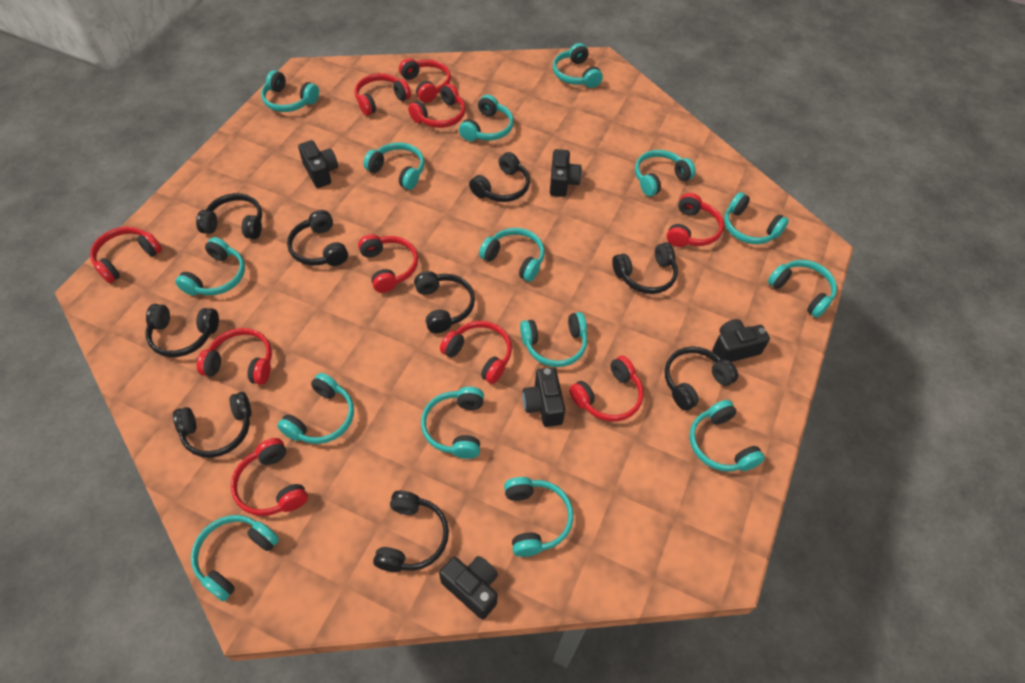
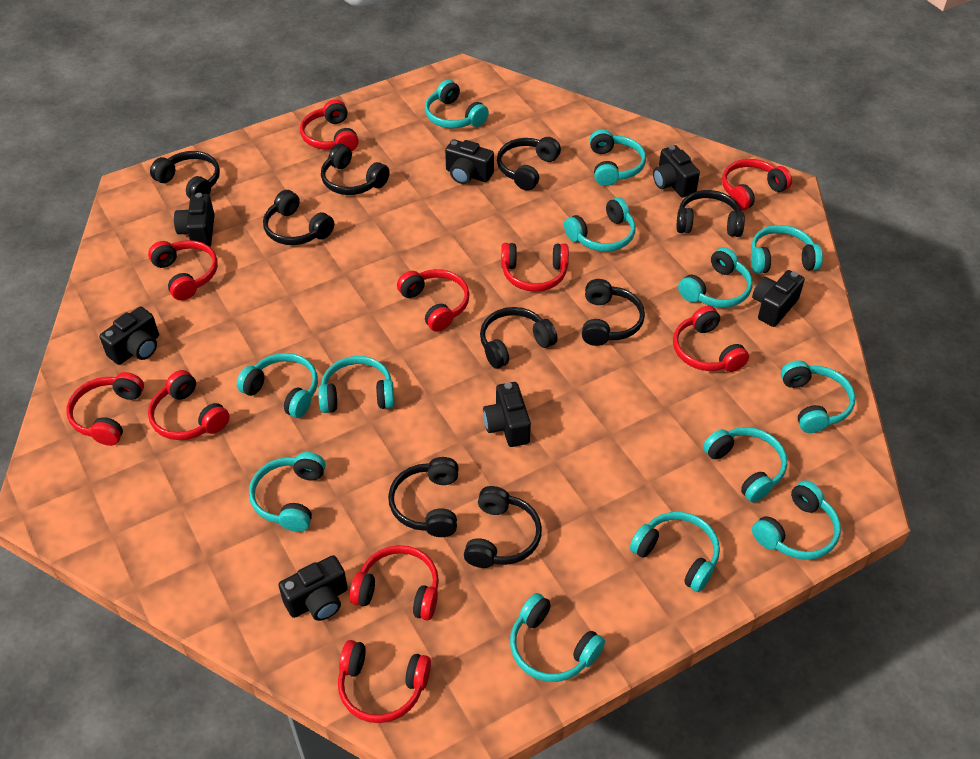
black camera: [298,140,338,188] [439,556,498,619] [523,367,565,427] [550,149,582,197] [712,319,770,362] = 5 -> [99,307,159,365] [174,193,215,247] [279,555,348,621] [445,139,494,184] [483,382,531,447] [653,145,700,198] [752,270,805,327] = 7
turquoise headphones: [175,237,245,296] [191,515,279,602] [261,70,319,112] [277,373,354,444] [363,142,424,190] [421,387,484,459] [459,95,514,141] [479,228,545,282] [504,477,573,557] [520,312,587,367] [553,43,603,88] [635,150,696,197] [689,400,765,471] [724,192,789,244] [768,260,837,318] = 15 -> [237,353,318,418] [249,452,326,532] [318,356,394,413] [425,80,489,128] [510,593,605,682] [564,197,636,252] [590,129,646,186] [630,512,720,592] [678,247,753,308] [703,427,787,502] [751,225,823,274] [752,480,841,560] [781,360,855,433] = 13

